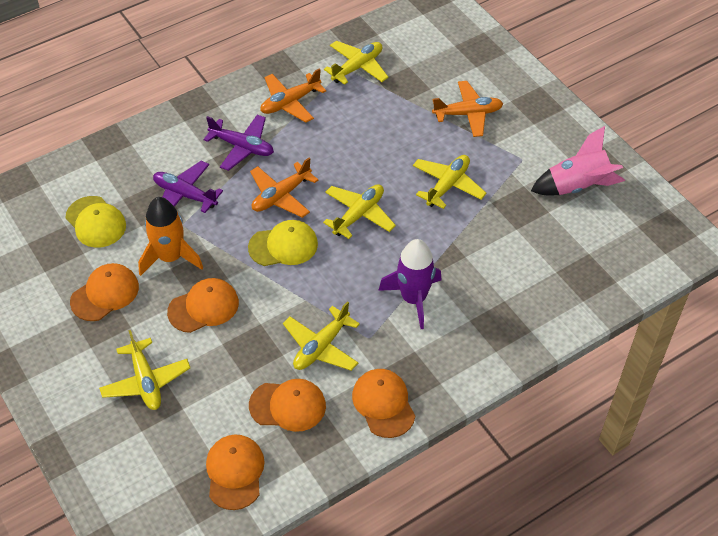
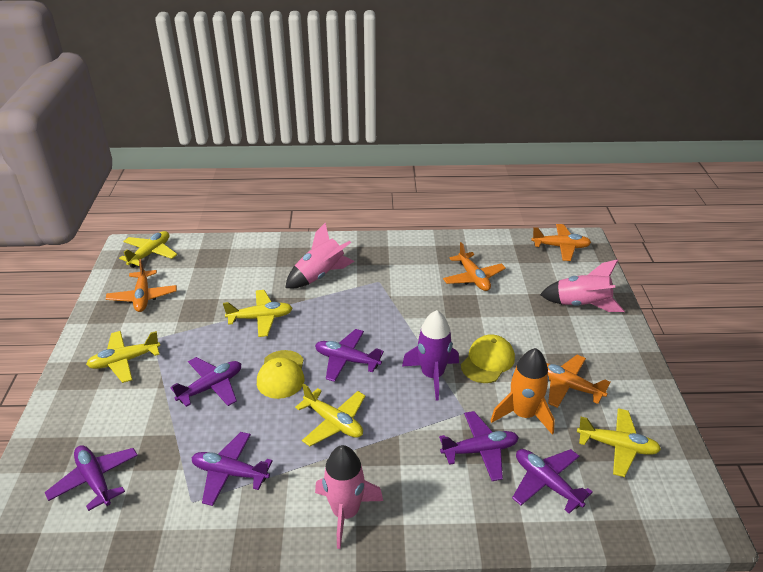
orange cap: [70,263,139,321] [167,278,239,333] [206,435,265,510] [249,379,326,432] [352,369,415,438] = 5 -> none = 0
orange plane: [250,157,318,218] [260,68,326,123] [432,81,503,137] = 3 -> [106,259,177,312] [443,242,506,291] [531,224,591,261] [546,355,611,408] = 4
pink rocket: [531,126,625,195] = 1 -> [285,223,354,288] [315,445,383,549] [540,259,625,312] = 3
purple plane: [153,161,223,213] [203,115,274,171] = 2 -> [45,445,138,511] [171,357,241,407] [192,432,273,506] [315,329,384,382] [439,411,519,481] [512,449,593,514] = 6

